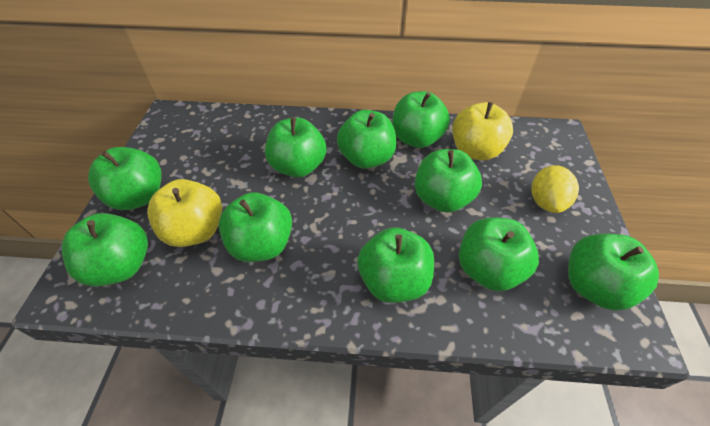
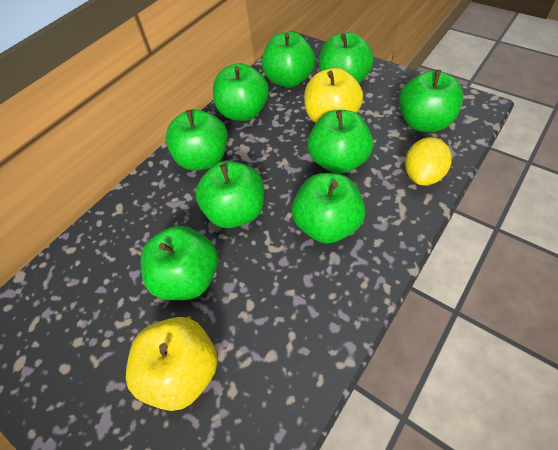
green apple: [62,213,148,287] [88,147,161,210] [219,192,292,262] [265,118,326,177] [337,110,396,169] [357,227,434,303] [392,91,450,148] [415,149,482,213] [459,217,539,291] [568,234,659,311] = 10 -> [141,226,218,300] [166,109,228,171] [195,161,264,228] [213,63,269,121] [262,32,315,88] [292,173,365,243] [308,110,373,174] [319,32,374,83] [399,70,463,132] = 9

